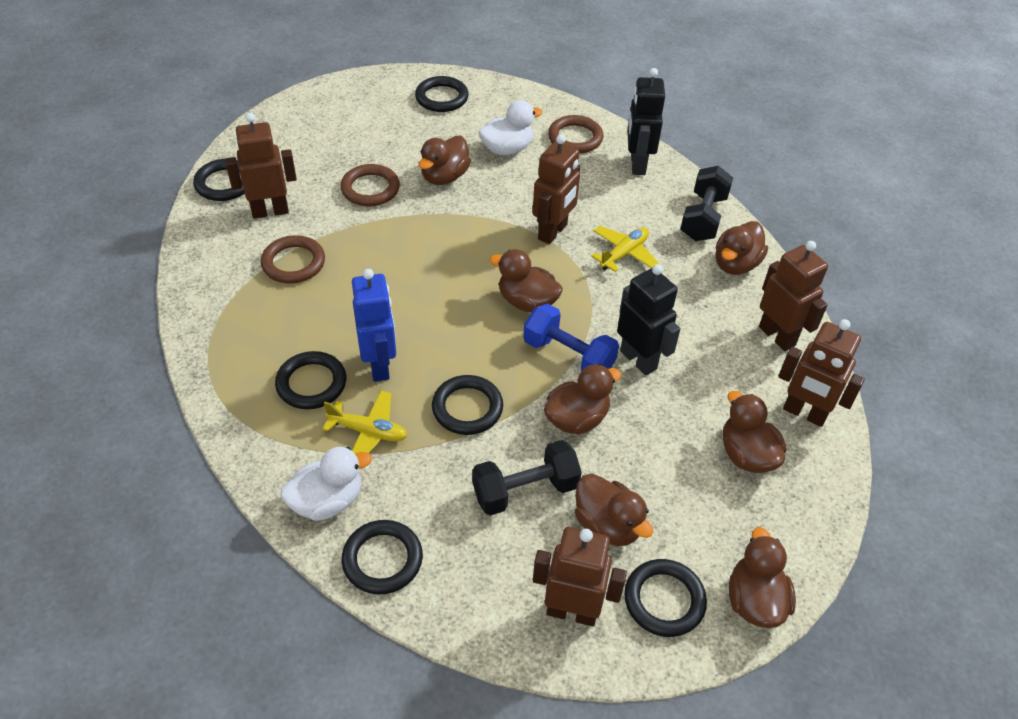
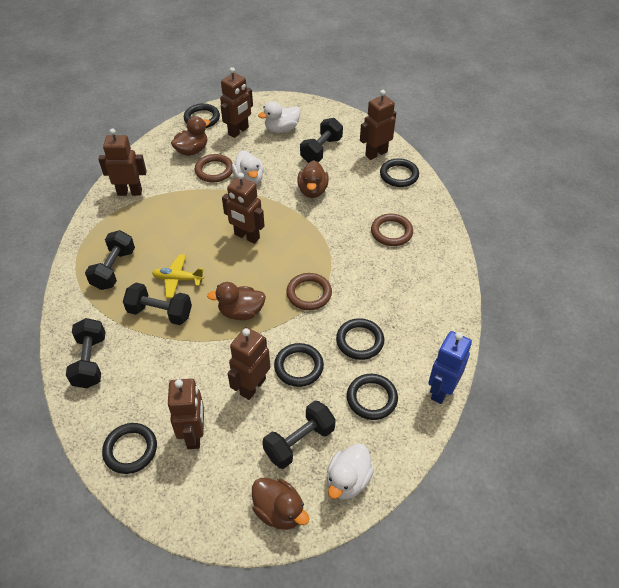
black dumbbell: [472,440,582,515] [680,166,733,241] = 2 -> [66,318,105,388] [85,230,135,290] [123,283,192,325] [262,401,336,469] [300,118,343,163] = 5
black robot: [617,264,681,376] [627,68,665,175] = 2 -> none = 0
blue dumbbell: [523,304,619,371] = 1 -> none = 0
brown duck: [419,136,471,185] [490,249,563,312] [544,364,622,435] [575,474,653,546] [715,221,768,275] [723,391,786,473] [729,527,796,628] = 7 -> [171,116,210,156] [207,282,266,320] [252,478,309,530] [297,160,329,198] = 4
brown robot: [225,113,297,219] [532,134,580,244] [533,527,627,626] [759,241,828,351] [778,319,865,427] = 5 -> [98,128,147,196] [168,379,204,449] [220,67,253,138] [222,173,264,244] [228,327,270,400] [360,90,396,160] = 6
white duck: [281,447,372,521] [479,100,543,155] = 2 -> [232,150,264,185] [258,101,301,133] [327,444,374,500] = 3
yellow plane: [322,391,407,453] [591,226,660,272] = 2 -> [152,254,204,298] = 1

